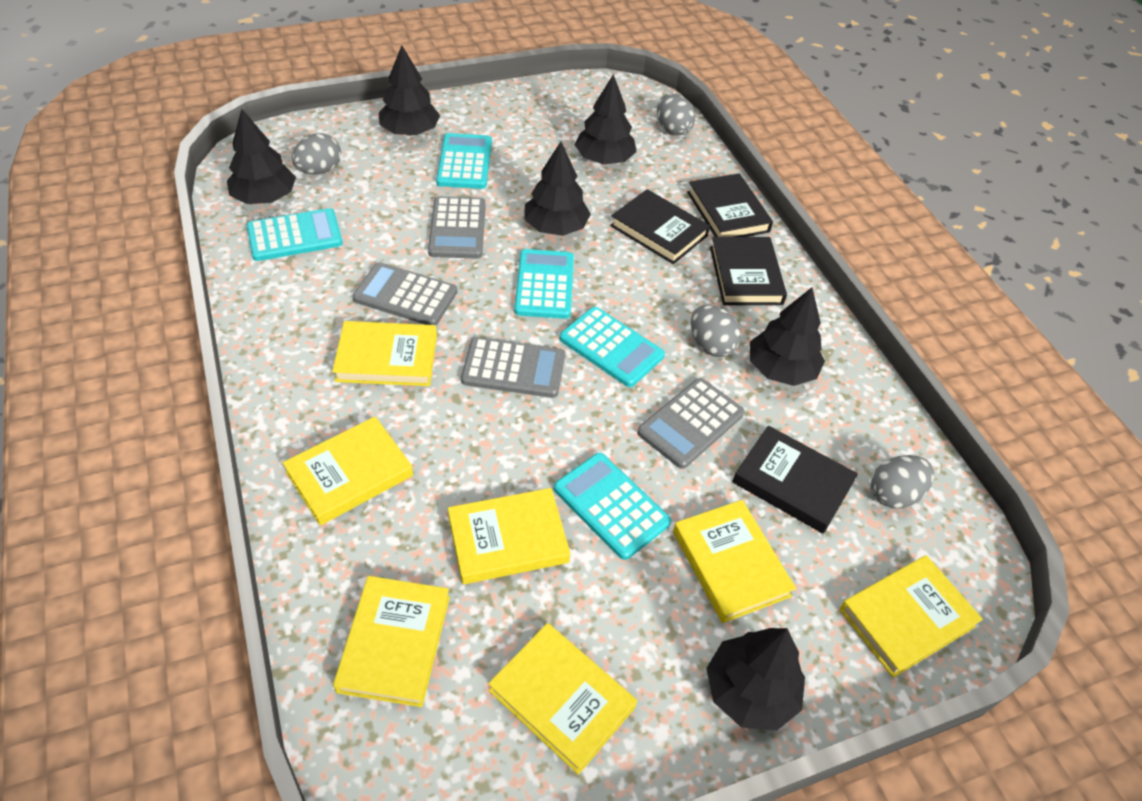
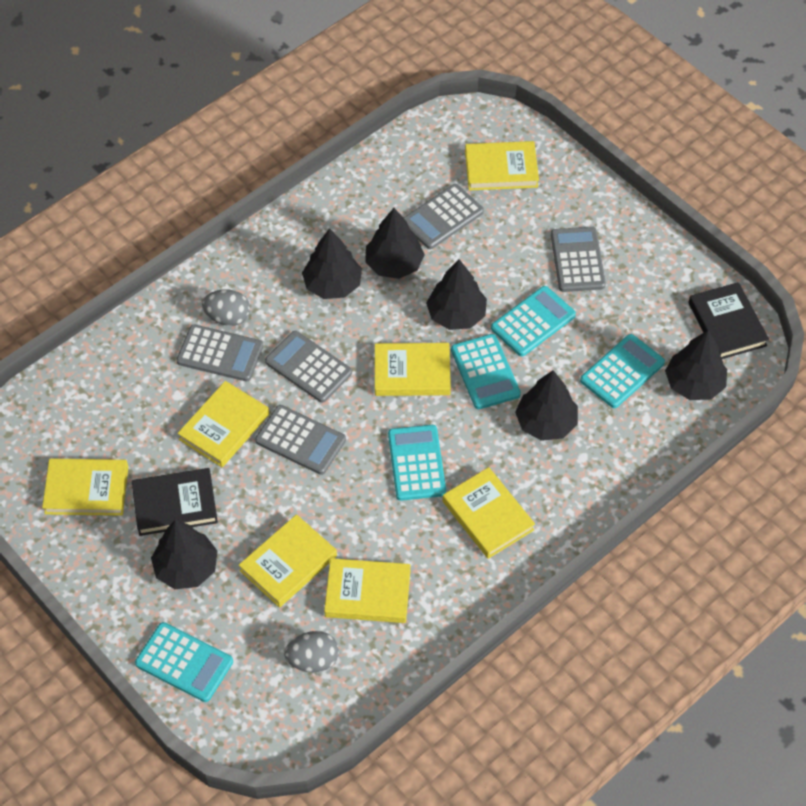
black book: [610,189,710,264] [687,173,773,237] [710,237,787,305] [732,426,858,534] = 4 -> [132,468,218,536] [688,282,769,359] = 2
grey calculator: [353,262,457,325] [428,196,486,259] [461,337,565,398] [637,378,745,469] = 4 -> [176,325,264,381] [255,405,346,475] [265,331,352,403] [403,184,484,249] [551,227,606,292] = 5
grey egg: [292,133,341,175] [657,94,695,136] [691,305,741,357] [871,455,934,509] = 4 -> [202,289,250,326] [284,631,339,672] = 2

